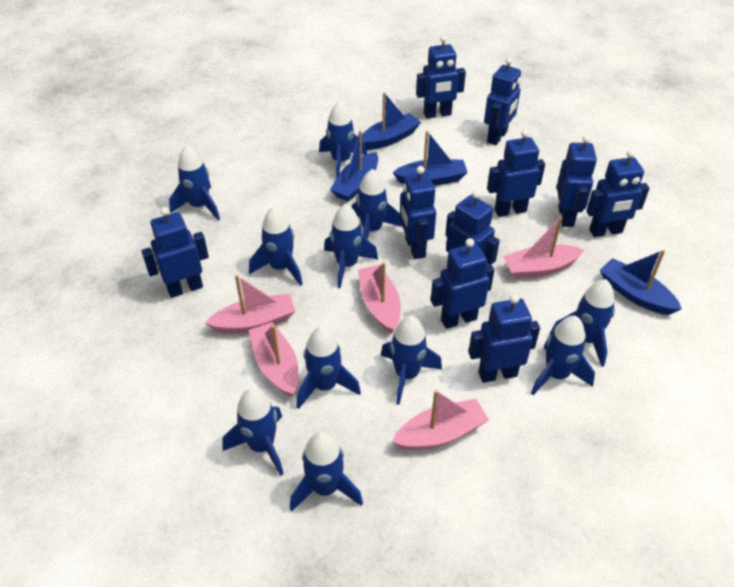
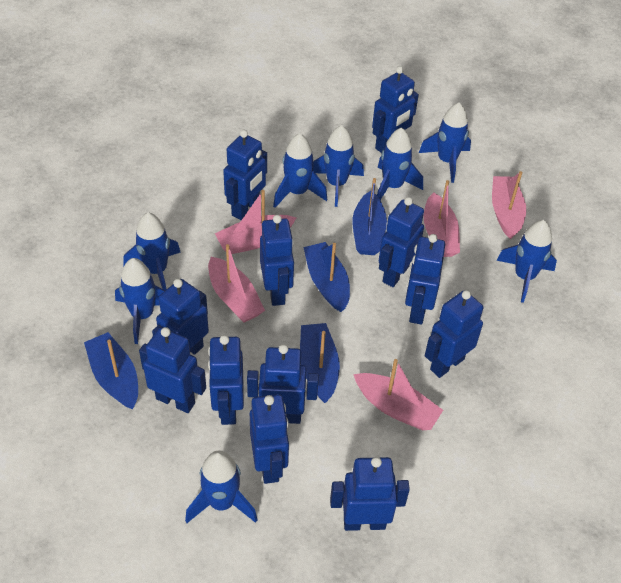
blue robot: [141,207,209,298] [400,166,436,259] [416,35,466,119] [431,238,494,329] [445,190,500,265] [468,294,540,383] [484,57,521,145] [487,130,545,217] [557,135,597,227] [586,150,650,237] = 10 -> [139,327,206,413] [152,279,209,355] [208,335,244,425] [223,130,267,220] [247,344,319,424] [250,394,289,484] [260,215,294,306] [330,457,410,531] [372,66,419,153] [379,197,424,287] [405,234,445,324] [425,290,484,378] = 12
blue rocket: [169,145,220,220] [223,388,284,476] [249,207,303,286] [290,432,363,511] [297,327,361,409] [319,101,367,179] [324,204,378,288] [352,169,402,239] [381,316,442,405] [531,316,595,395] [550,279,615,367] = 11 -> [115,258,165,344] [123,212,181,290] [185,451,258,523] [273,133,327,208] [313,125,364,207] [377,127,423,200] [419,102,471,183] [496,220,557,303] = 8

